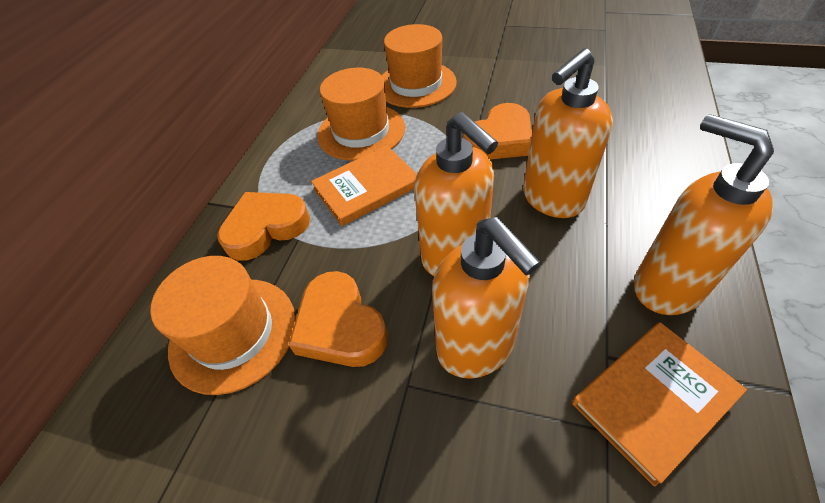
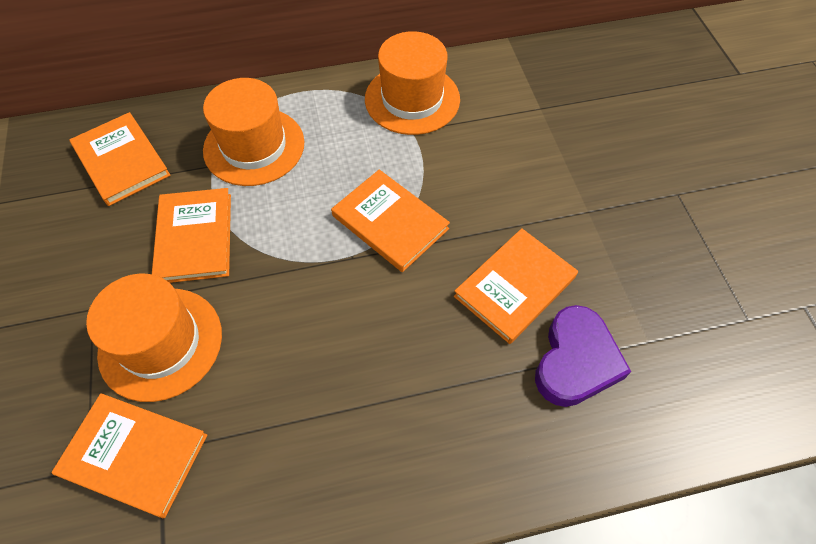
orange book: [311,145,417,226] [572,322,747,487] = 2 -> [51,393,207,518] [69,112,171,206] [152,188,231,283] [331,170,450,272] [454,228,578,344] = 5
orange heart: [217,192,310,261] [288,271,388,367] [463,103,532,159] = 3 -> none = 0
orange soap dispenser: [414,112,498,276] [432,217,541,379] [523,49,613,218] [634,114,774,315] = 4 -> none = 0
purple heart: none = 0 -> [535,305,631,407] = 1

